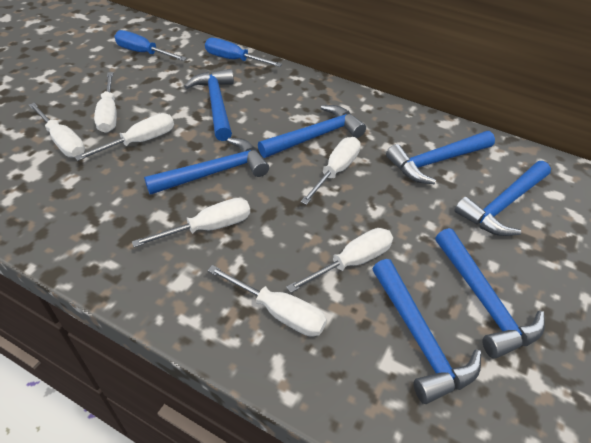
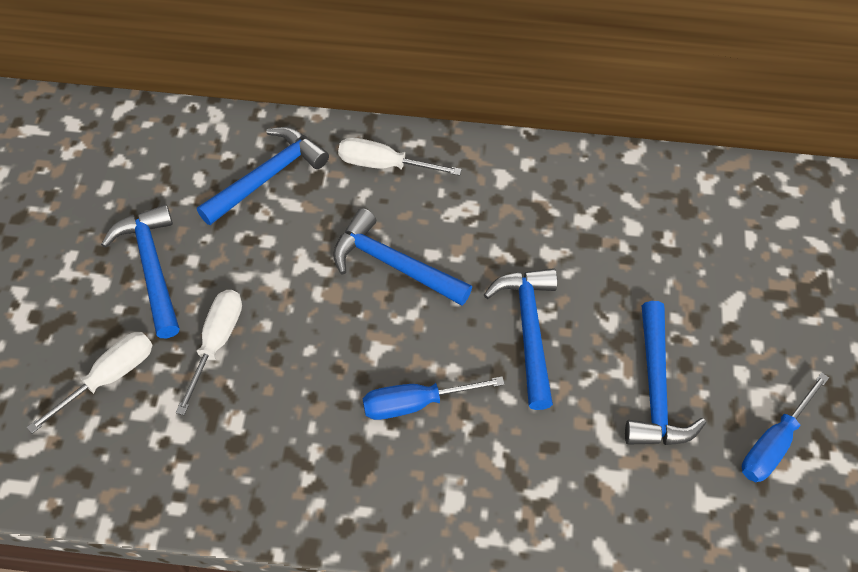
blue hammer: [144,138,269,195] [184,69,234,141] [258,105,366,158] [372,259,481,404] [386,131,495,185] [435,228,545,359] [454,161,551,236] = 7 -> [101,204,180,338] [197,127,329,225] [333,208,472,306] [484,268,557,410] [625,301,706,445] = 5
white screwdriver: [29,103,85,158] [75,113,174,161] [94,72,117,133] [132,198,250,248] [207,265,327,337] [286,228,393,293] [300,137,361,205] = 7 -> [26,332,153,434] [176,290,242,415] [338,137,462,176] = 3

